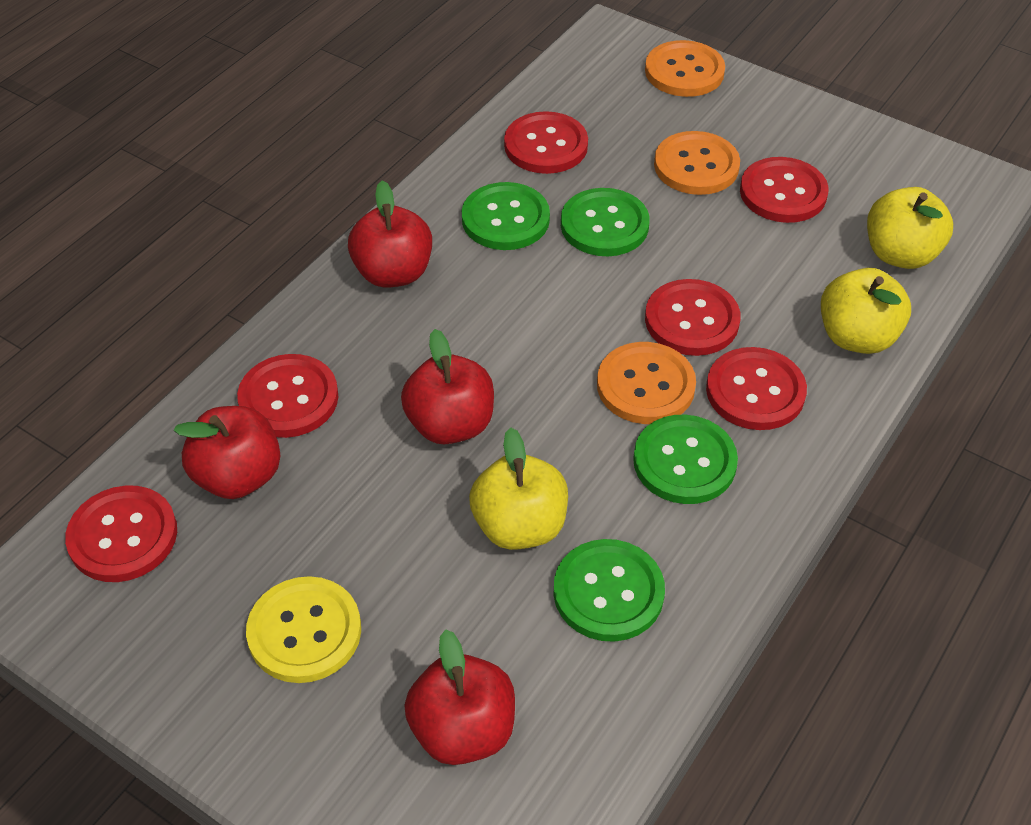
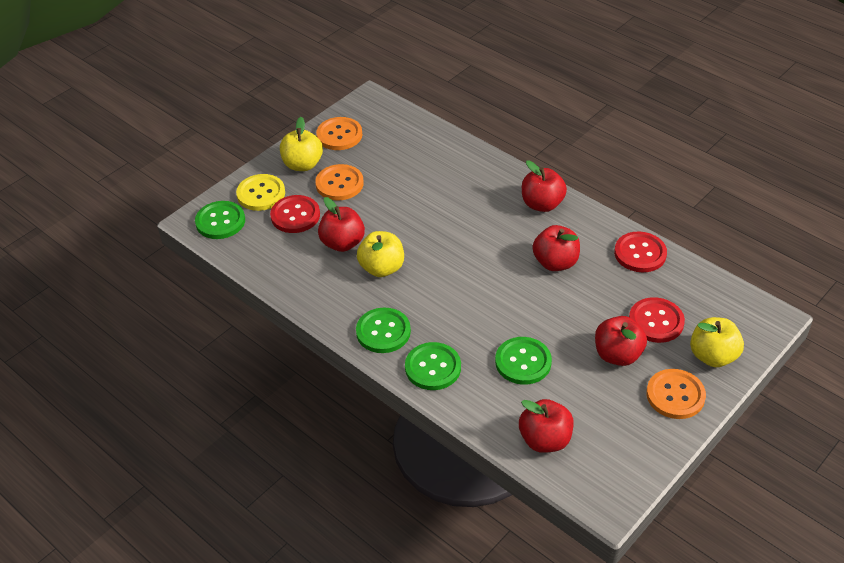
red apple: [173,406,281,499] [348,181,432,288] [401,329,494,444] [404,629,515,765] = 4 -> [318,197,365,252] [519,399,574,453] [522,161,567,212] [532,225,580,271] [595,316,647,366] = 5
red button: [65,486,177,582] [237,354,339,438] [504,111,588,174] [645,279,741,356] [706,347,807,430] [740,157,829,223] = 6 -> [270,195,320,233] [614,231,667,272] [629,297,685,343] = 3

